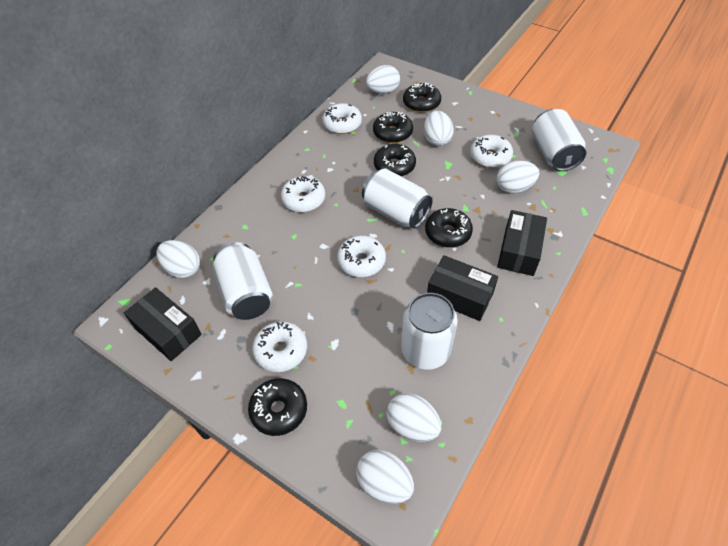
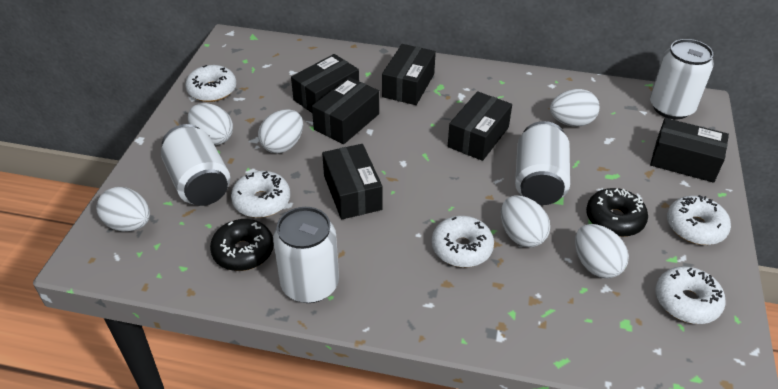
black box: [124,287,202,361] [427,255,498,321] [497,210,547,276] = 3 -> [291,54,359,113] [312,77,379,144] [322,144,383,220] [382,44,436,105] [448,91,512,161] [650,118,729,183] = 6
black donut: [248,378,307,436] [373,111,413,143] [374,144,416,177] [403,82,441,113] [425,208,473,248] = 5 -> [210,219,274,271] [586,188,648,237] = 2

